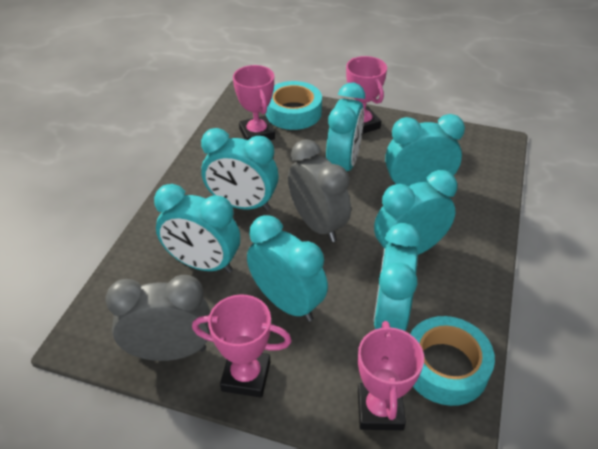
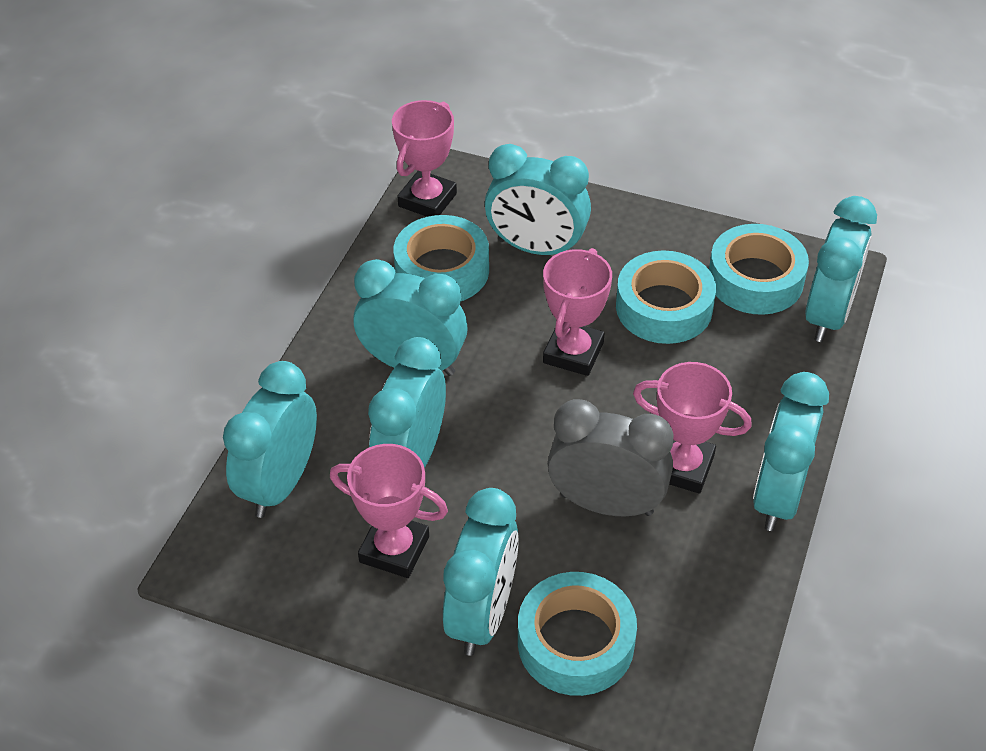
grey clock: [105,275,210,361] [288,139,351,242] = 2 -> [547,399,673,517] = 1
turquoise tape: [265,81,322,130] [410,316,495,406] = 2 -> [393,215,489,301] [518,572,637,696] [616,251,716,344] [709,224,809,315] = 4

